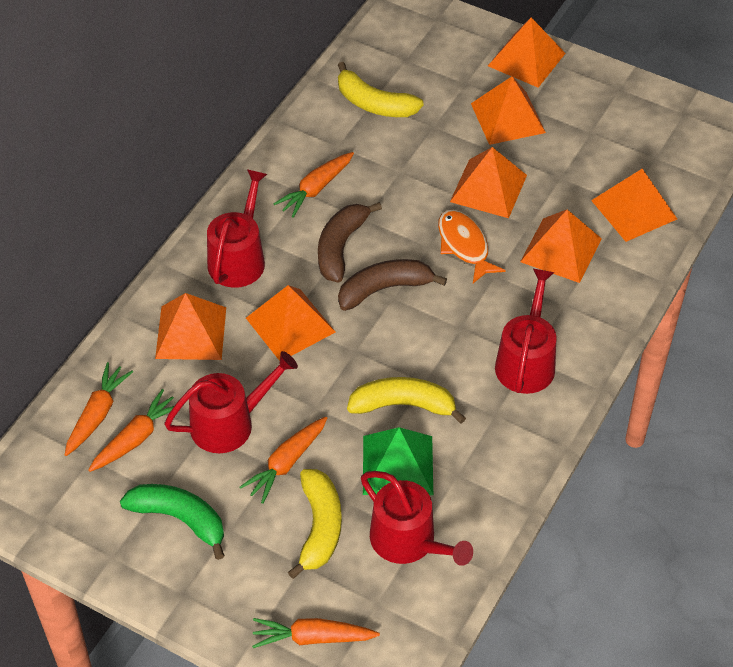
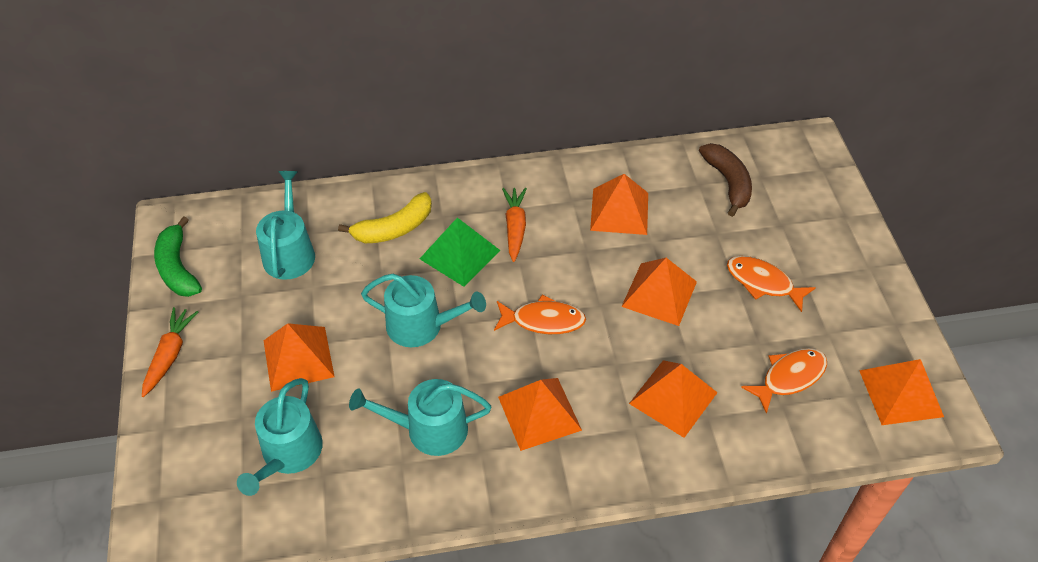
brown banana: [318,202,382,283] [338,259,447,311] = 2 -> [699,143,752,217] = 1
orange carrot: [65,362,133,456] [88,389,174,472] [240,417,327,504] [252,618,380,648] [273,152,354,218] = 5 -> [142,307,198,397] [502,187,527,262] = 2
orange fish: [438,210,506,283] = 1 -> [494,294,586,334] [727,256,816,312] [741,348,827,414] = 3
orange pyramid: [155,293,226,360] [246,285,335,361] [450,147,527,218] [471,76,546,145] [488,17,566,88] [520,210,602,283] [591,169,677,242] = 7 -> [263,323,335,392] [498,378,582,451] [590,174,648,235] [621,258,697,326] [629,360,718,438] [859,359,944,425] = 6
red watering can: [164,351,298,453] [207,169,267,288] [361,471,473,566] [495,269,557,394] = 4 -> none = 0
turquoise watering can: none = 0 -> [237,378,323,496] [256,171,315,280] [349,379,491,456] [361,274,486,347] = 4
yellow banana: [288,469,342,579] [338,62,424,117] [347,377,466,424] = 3 -> [338,192,432,243] = 1

